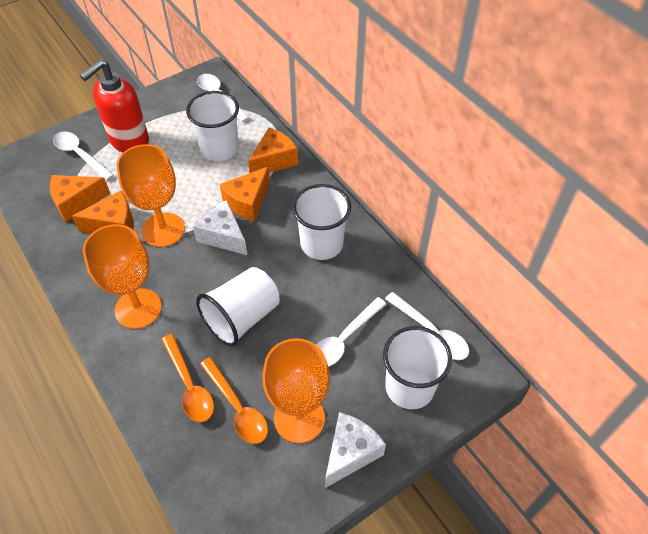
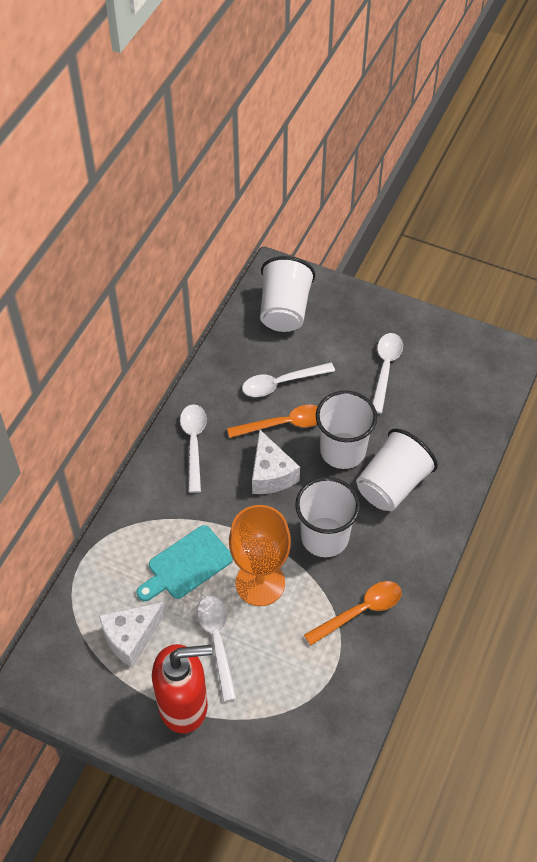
orange cheese: [50,175,111,222] [72,190,134,233] [220,166,270,221] [248,128,298,173] = 4 -> none = 0
orange goblet: [83,224,162,329] [116,144,185,247] [262,338,330,443] = 3 -> [229,505,291,606] = 1
turquoise cutting board: none = 0 -> [137,525,233,601] = 1

